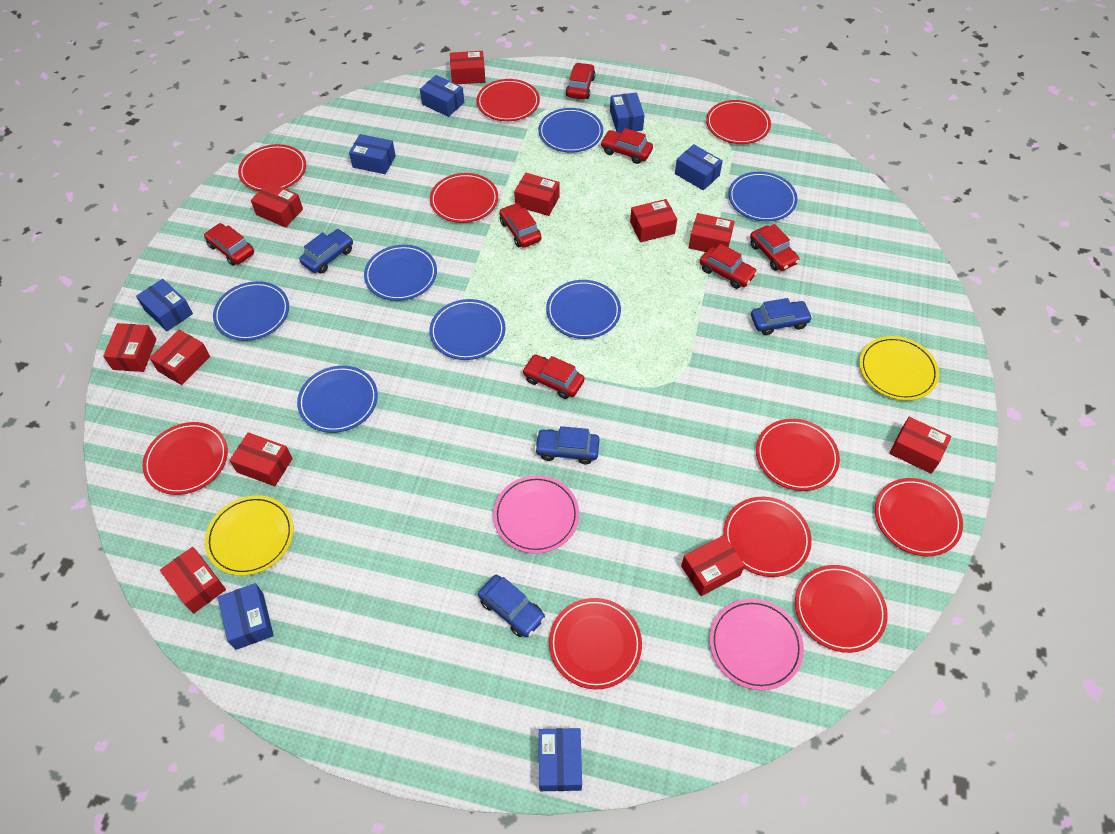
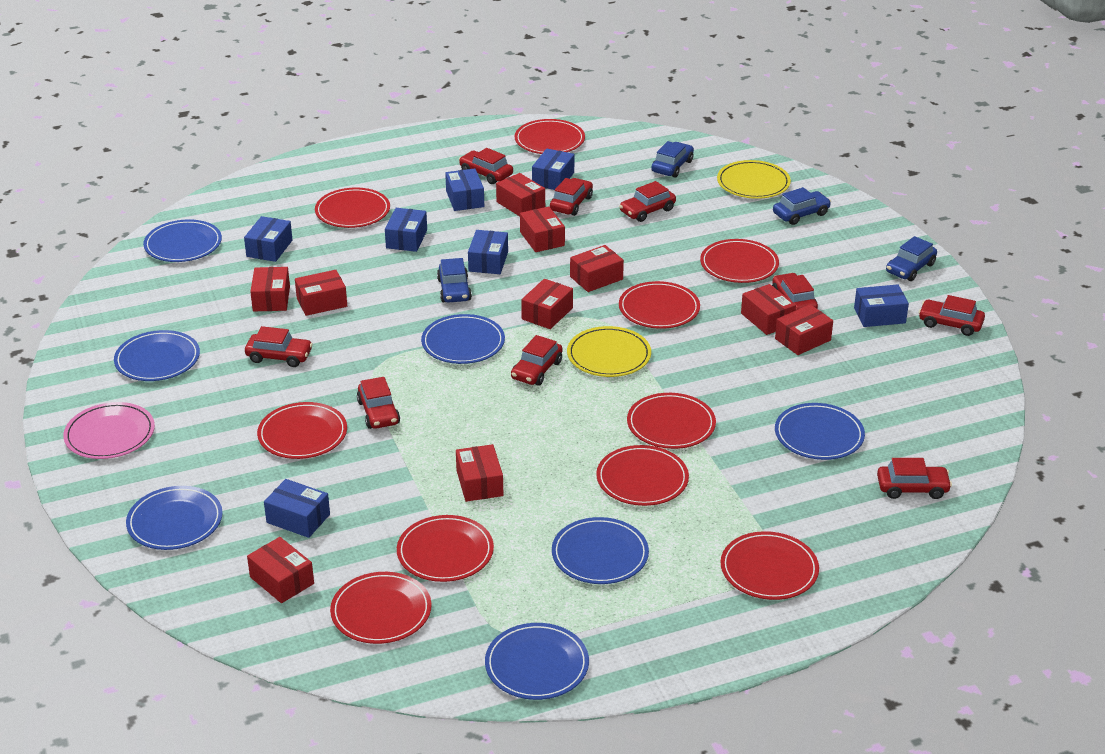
pink plate: [493,475,579,554] [710,599,804,690] = 2 -> [63,402,155,459] = 1
red box: [103,323,157,372] [150,330,210,385] [160,547,226,614] [229,432,293,486] [251,182,303,228] [450,51,485,84] [514,173,560,216] [630,199,677,242] [681,535,745,596] [689,213,735,252] [889,417,951,474] = 11 -> [247,537,314,603] [250,267,290,311] [295,270,347,316] [456,444,503,502] [496,173,545,216] [520,207,565,252] [521,279,573,329] [570,245,624,292] [741,284,796,335] [775,304,833,355] = 10
red car: [204,223,254,266] [500,203,541,248] [522,354,584,399] [566,63,595,99] [600,128,653,164] [700,244,757,289] [750,224,800,271] = 7 -> [245,326,313,367] [357,377,400,429] [459,148,513,184] [511,335,563,386] [550,178,593,216] [619,181,676,222] [772,273,818,310] [877,458,952,499] [918,295,985,336] = 9

